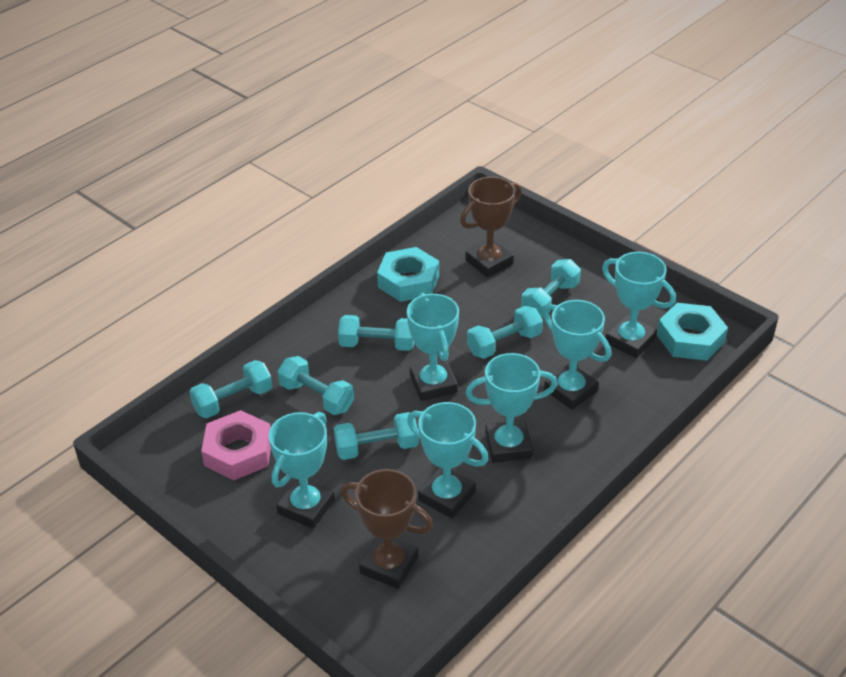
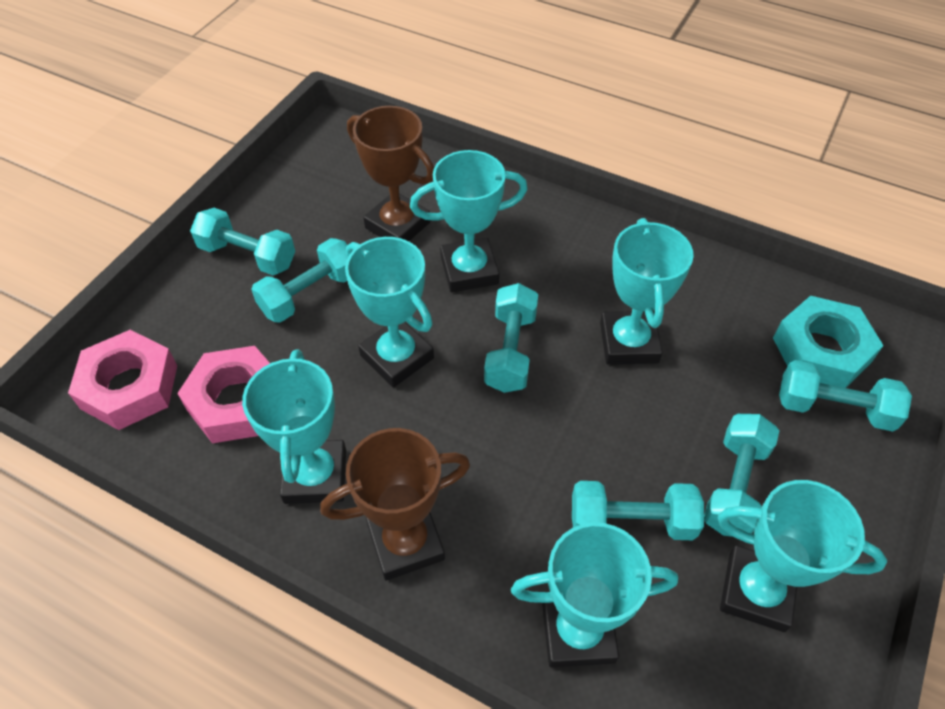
pink nut: [201,410,271,480] = 1 -> [68,330,177,430] [177,346,270,443] = 2
turquoise nut: [377,247,439,302] [657,303,728,361] = 2 -> [773,296,884,388] = 1

